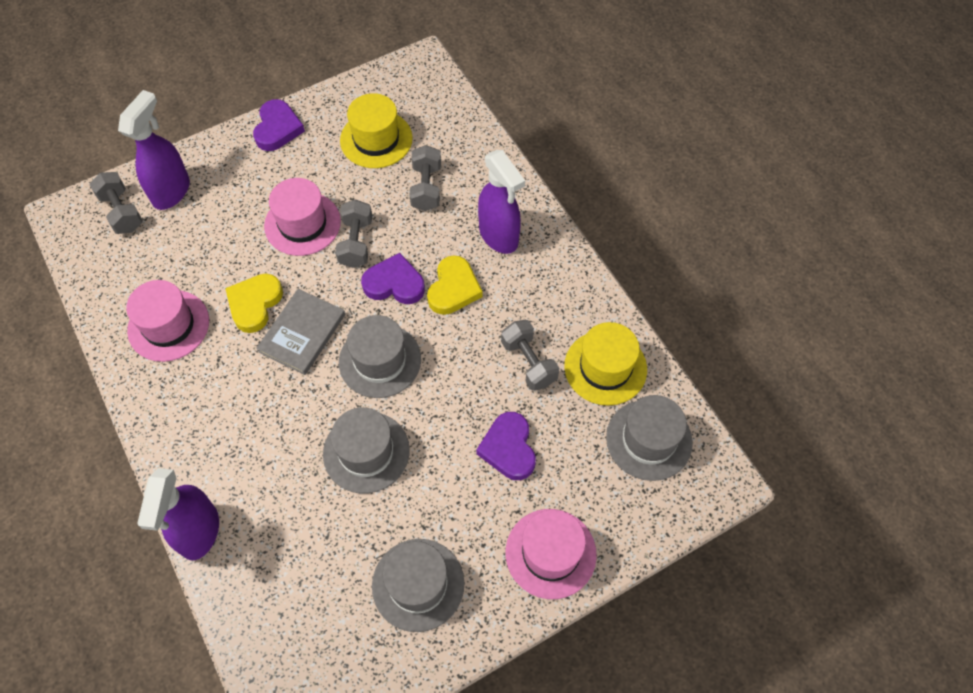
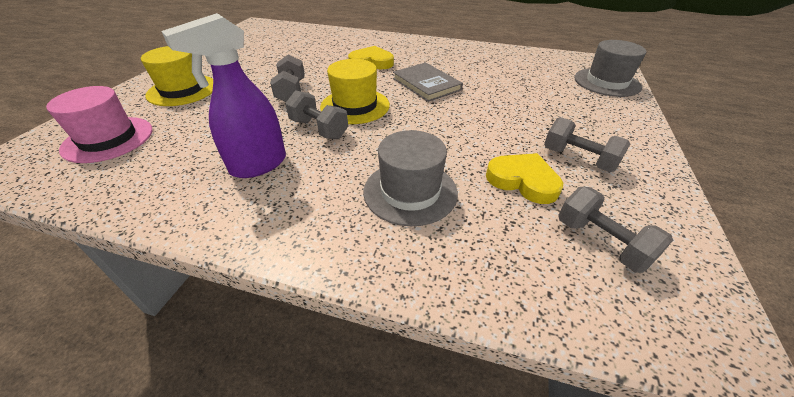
grey hat: [323,407,410,494] [339,315,421,398] [372,539,464,632] [606,395,693,481] = 4 -> [364,130,458,226] [574,40,647,97] = 2
pink hat: [126,280,209,362] [264,178,341,256] [506,509,597,599] = 3 -> [46,86,152,163] = 1
purple heart: [253,99,305,151] [361,253,425,304] [476,412,536,480] = 3 -> none = 0
purple spray bottle: [118,90,190,210] [137,468,219,560] [478,150,525,254] = 3 -> [162,13,286,178] = 1

